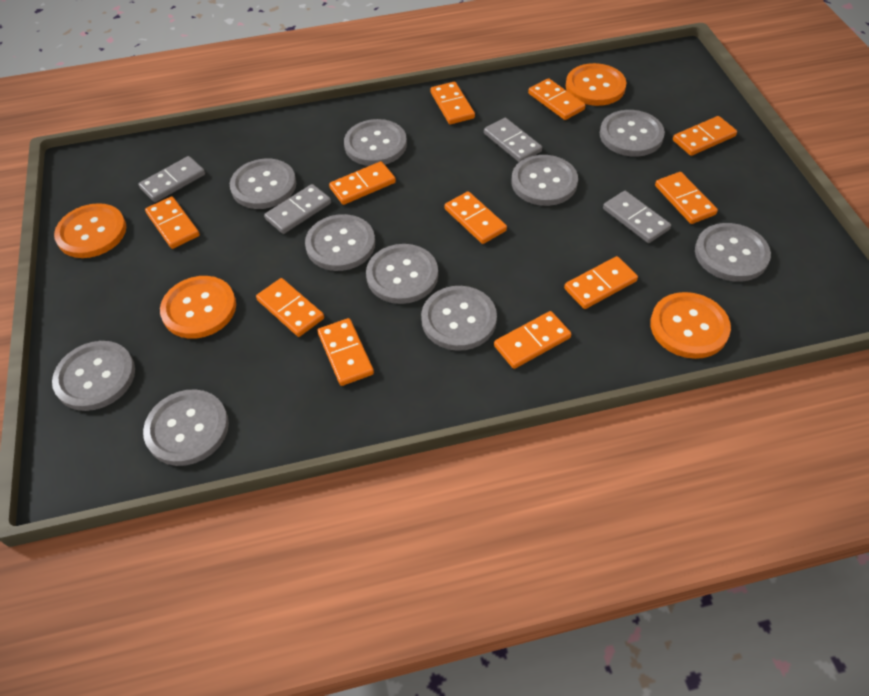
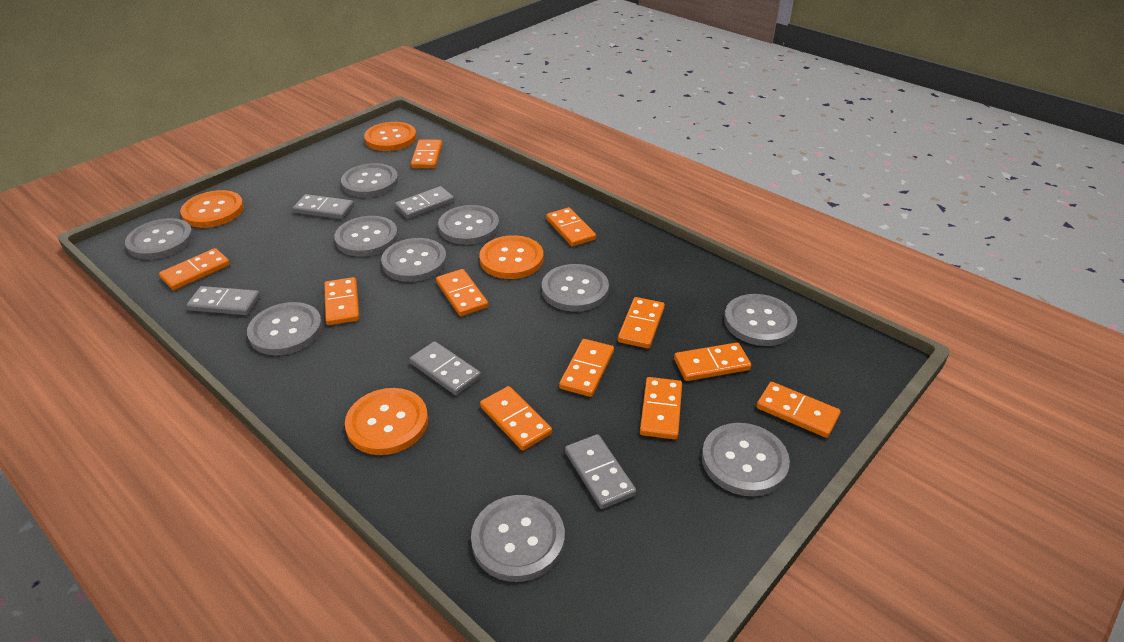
grey domino: [138,156,205,202] [264,184,331,234] [484,118,542,162] [603,191,671,243] = 4 -> [186,286,260,315] [293,194,354,219] [395,186,454,219] [410,341,481,395] [565,434,636,509] = 5

